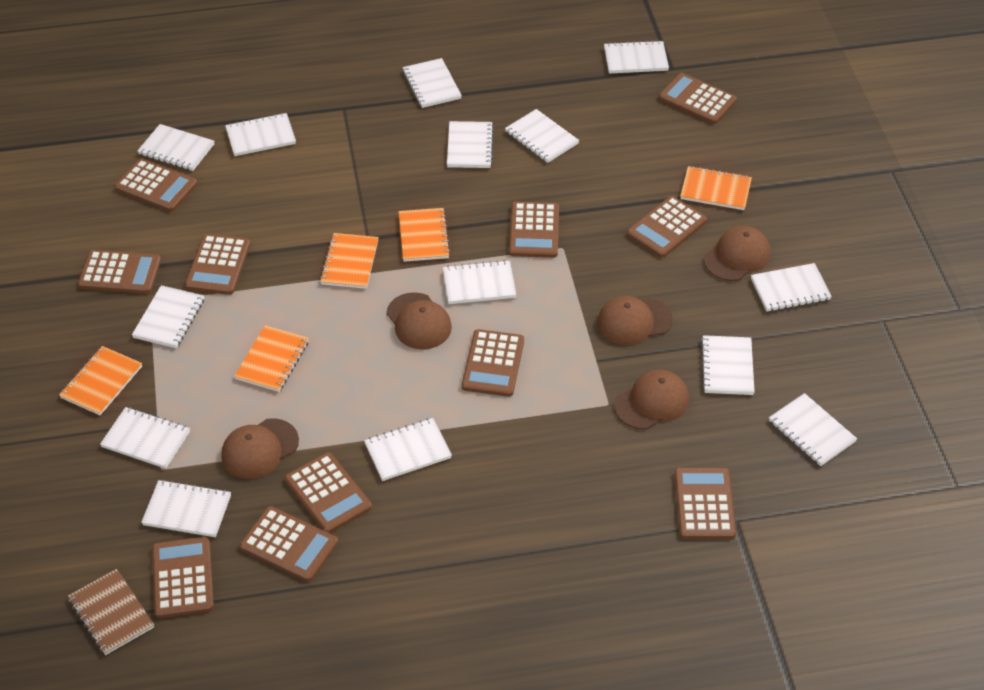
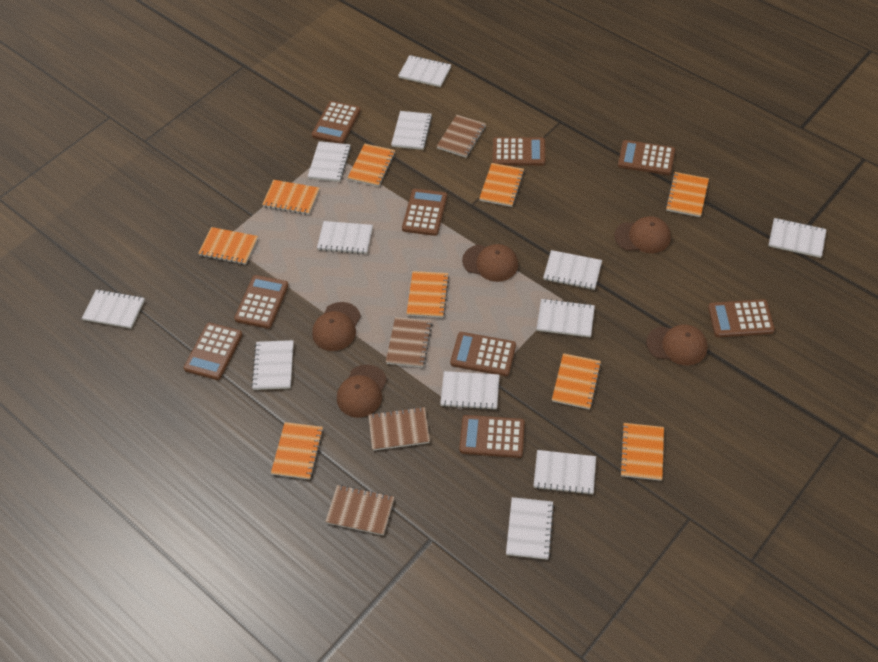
brown calculator: [78,250,161,294] [115,159,197,212] [152,537,214,618] [185,234,250,295] [240,506,338,582] [285,452,372,533] [462,329,524,397] [509,202,559,258] [627,196,707,258] [659,73,737,124] [674,468,736,539] = 11 -> [184,323,243,380] [234,275,289,329] [312,101,361,144] [402,189,447,236] [450,332,516,376] [459,415,525,458] [492,137,545,166] [618,140,675,175] [708,299,775,337] = 9
brown notebook: [68,569,154,655] = 1 -> [325,485,394,535] [368,407,430,451] [386,317,432,368] [437,115,486,158] = 4
orange notebook: [59,346,142,415] [234,325,309,392] [320,233,379,289] [398,208,451,262] [680,166,752,210] = 5 -> [198,227,258,265] [262,180,320,215] [271,422,324,480] [348,144,395,187] [407,271,449,318] [479,163,525,207] [552,353,601,409] [620,423,664,481] [665,172,709,217] = 9
white notebook: [100,407,190,469] [132,285,204,348] [137,124,214,171] [141,480,231,537] [225,113,296,156] [364,418,452,481] [403,58,462,108] [443,260,516,304] [447,121,494,168] [505,109,579,163] [604,40,669,74] [701,335,755,395] [751,263,832,312] [769,393,857,466] = 14 -> [82,289,145,329] [251,340,294,390] [308,141,351,182] [317,221,373,254] [391,111,432,150] [398,55,451,87] [440,371,500,410] [506,497,554,560] [533,450,596,495] [537,298,595,337] [543,250,602,290] [768,218,827,258] = 12

